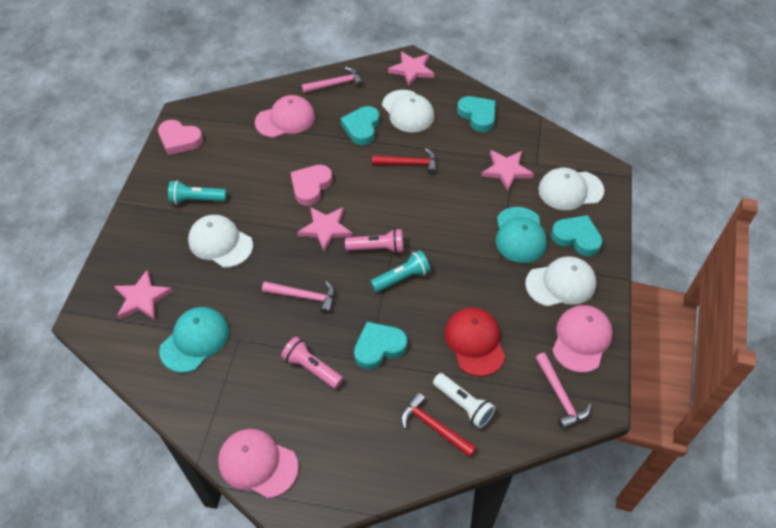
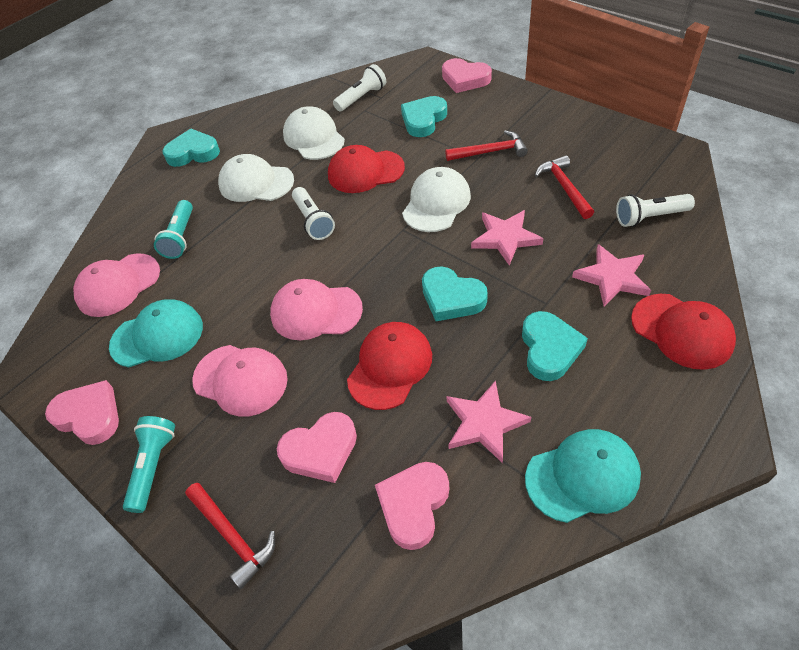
pink flashlight: [281,337,343,389] [345,229,403,254] = 2 -> none = 0
pink hammer: [262,281,335,314] [302,67,363,93] [535,353,591,429] = 3 -> none = 0
pink heart: [158,120,203,155] [291,165,332,206] = 2 -> [45,380,119,445] [277,412,357,483] [375,462,449,550] [442,58,492,93] = 4
pink star: [114,270,173,320] [297,207,353,252] [388,51,435,86] [481,150,534,191] = 4 -> [446,380,531,463] [471,210,543,265] [572,244,651,306] = 3
red cap: [445,307,505,376] = 1 -> [328,145,405,193] [347,322,432,410] [631,294,736,370] = 3
red hammer: [372,148,437,174] [401,392,477,457] = 2 -> [185,483,275,589] [445,130,528,161] [535,155,594,219] = 3
white cap: [188,215,253,268] [382,90,435,133] [525,256,596,307] [538,168,604,210] = 4 -> [218,154,294,202] [283,106,345,160] [402,167,471,232] = 3
white flashlight: [433,373,496,428] = 1 -> [292,187,335,240] [333,64,386,111] [616,194,695,227] = 3

